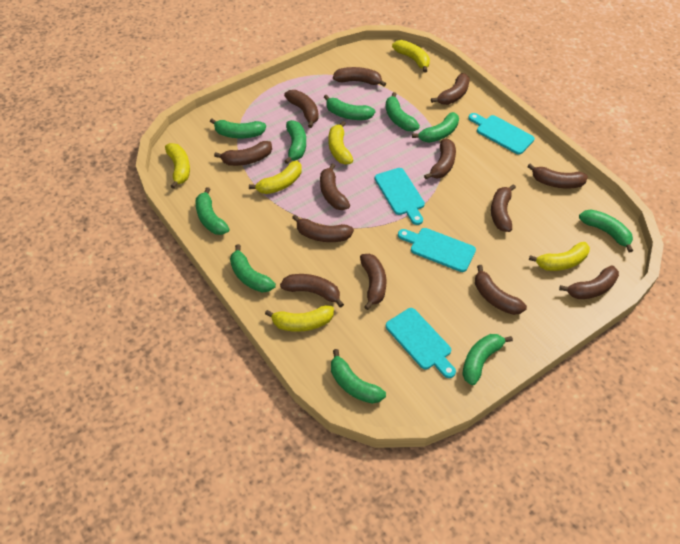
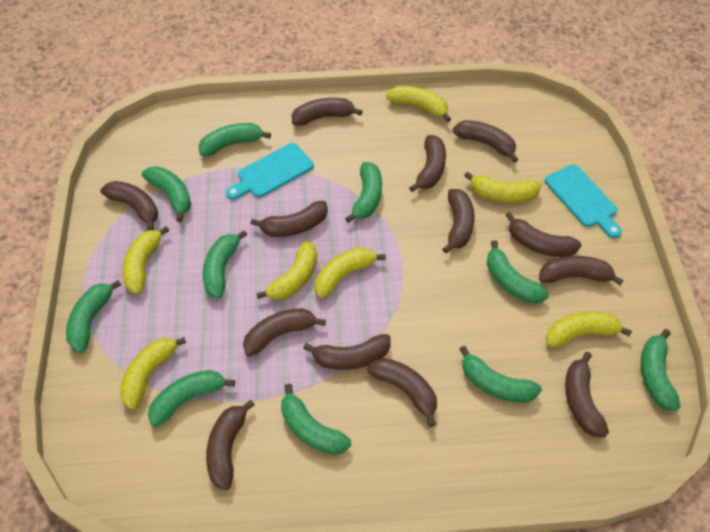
turquoise cutting board: [375,168,425,225] [386,308,456,378] [398,228,476,272] [468,113,535,155] = 4 -> [226,143,314,200] [545,164,622,238] = 2
yellow banana: [165,143,190,189] [249,161,302,194] [265,306,334,332] [329,121,353,164] [392,40,430,73] [529,242,590,271] = 6 -> [120,337,186,410] [122,226,170,294] [256,241,317,300] [315,247,386,298] [386,86,451,122] [464,172,541,203] [546,311,632,347] = 7

